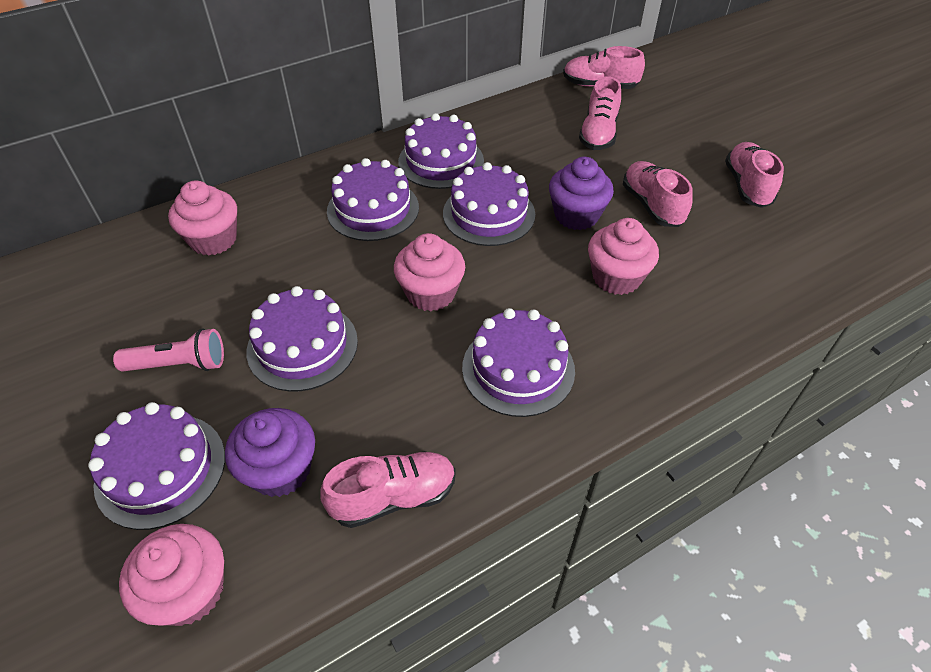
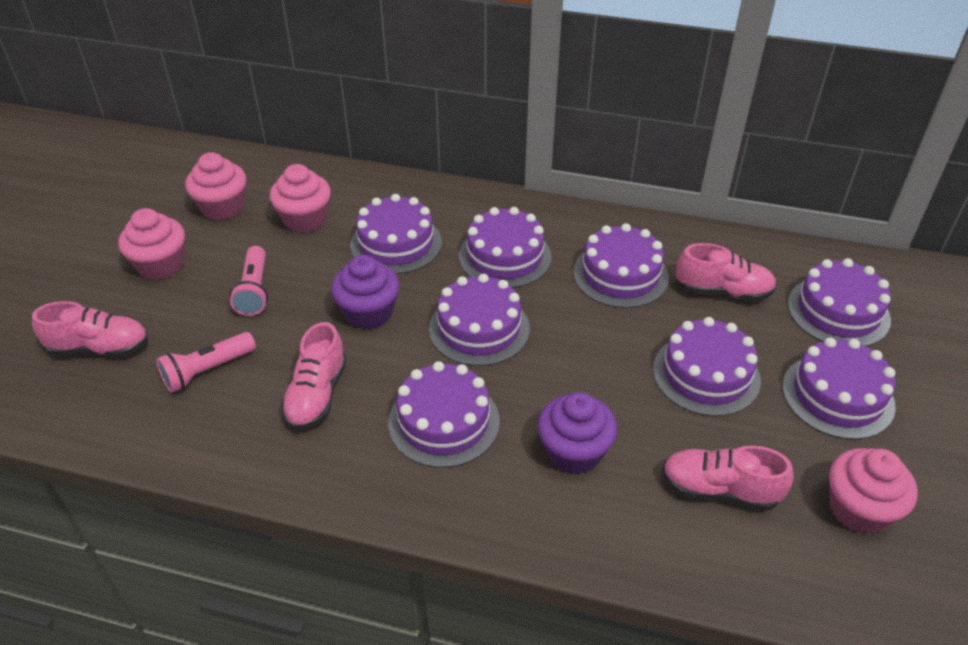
pink flashlight: [113,328,224,371] = 1 -> [156,332,256,393] [229,246,268,316] = 2
pink shoe: [320,451,456,528] [563,46,645,89] [579,76,621,150] [623,161,693,227] [725,142,784,208] = 5 -> [32,301,148,357] [281,322,347,430] [662,445,794,511] [676,243,776,301] = 4
purple cake: [88,402,225,530] [247,286,358,391] [327,158,419,241] [398,113,484,189] [443,162,535,246] [462,308,575,417] = 6 -> [350,194,442,274] [388,361,499,468] [429,274,530,366] [459,207,552,288] [573,223,669,308] [653,317,761,416] [782,337,896,440] [788,258,891,347] = 8

